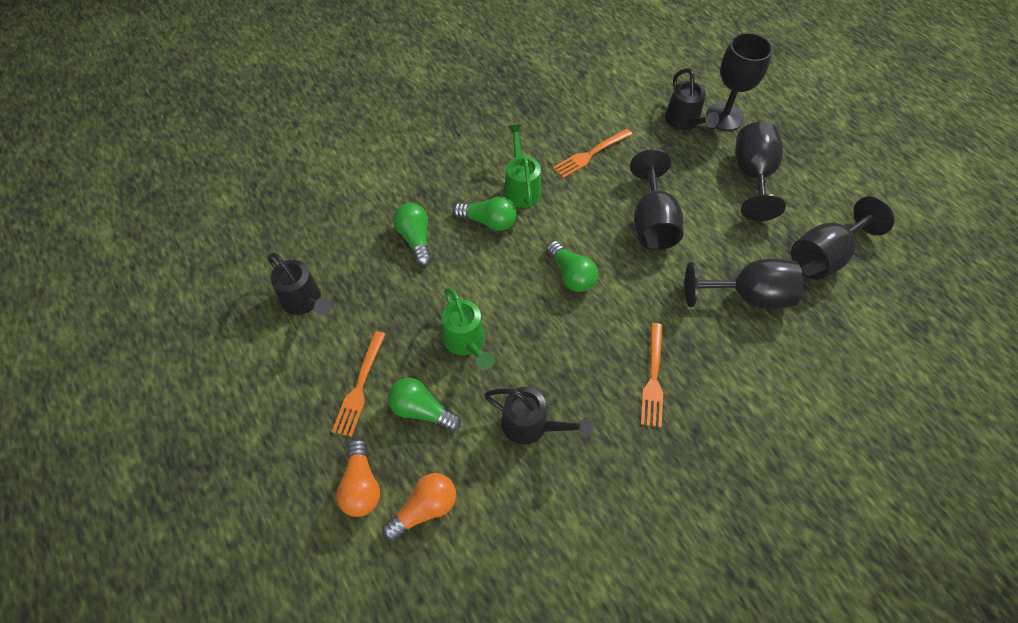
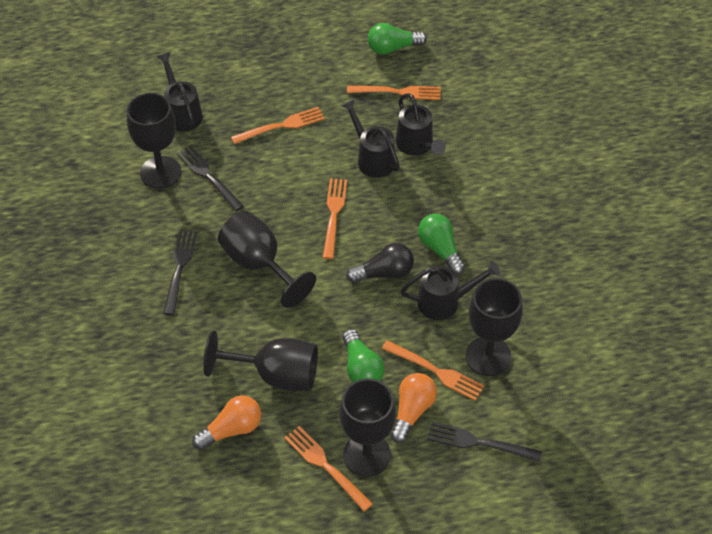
black fork: none = 0 -> [163,230,197,315] [177,145,244,211] [427,422,542,462] = 3
black light bulb: none = 0 -> [346,243,414,283] = 1
black watering can: [267,253,332,315] [484,387,593,445] [665,68,719,130] = 3 -> [157,52,203,132] [341,99,400,178] [396,93,446,155] [401,261,500,320] = 4
green light bulb: [388,378,461,431] [393,203,432,266] [453,196,517,231] [546,241,598,292] = 4 -> [343,329,384,382] [368,23,427,54] [418,214,465,275] = 3
green watering can: [442,287,494,370] [504,124,541,208] = 2 -> none = 0
orange fork: [332,331,385,437] [553,129,633,178] [641,323,663,427] = 3 -> [231,107,325,144] [284,426,373,512] [323,178,347,259] [347,86,441,100] [382,340,485,401] = 5

